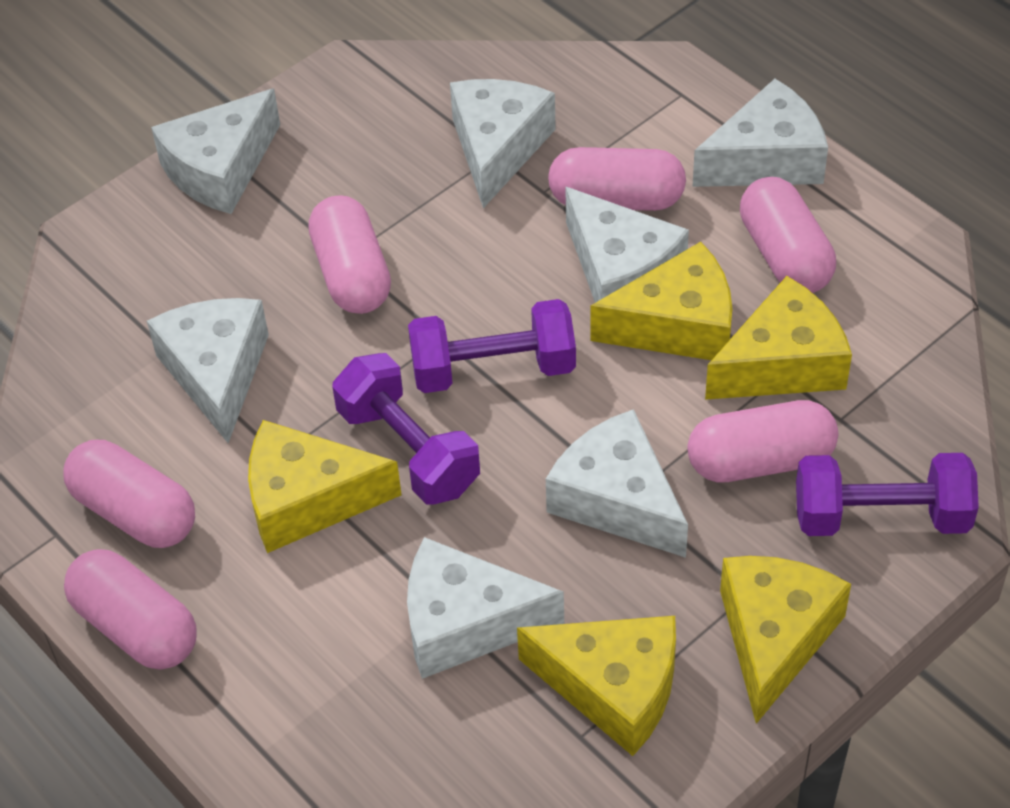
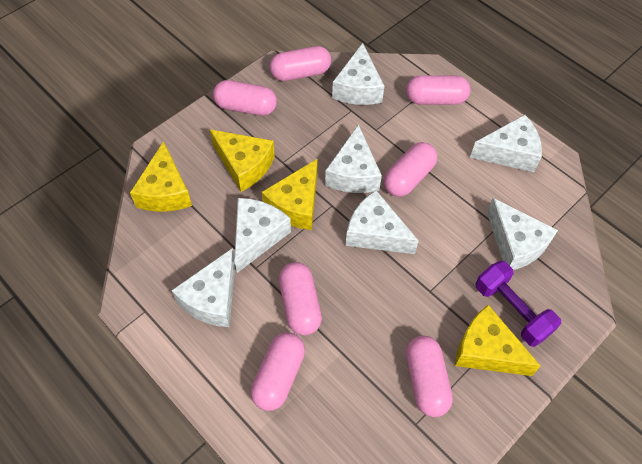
pink capsule: [63,440,195,548] [64,549,197,670] [308,195,391,314] [548,147,686,211] [687,400,838,482] [740,177,836,293] = 6 -> [213,80,277,116] [251,332,305,411] [270,46,331,81] [279,262,322,335] [384,142,437,197] [406,75,470,105] [406,336,453,417] = 7
purple dumbbell: [332,353,480,504] [408,299,576,393] [796,453,979,536] = 3 -> [476,261,561,347] = 1
yellow cheese: [248,420,402,553] [517,616,676,756] [590,242,732,360] [705,276,852,400] [720,556,851,724] = 5 -> [130,141,192,212] [210,129,275,192] [262,159,318,230] [455,305,541,376] = 4

